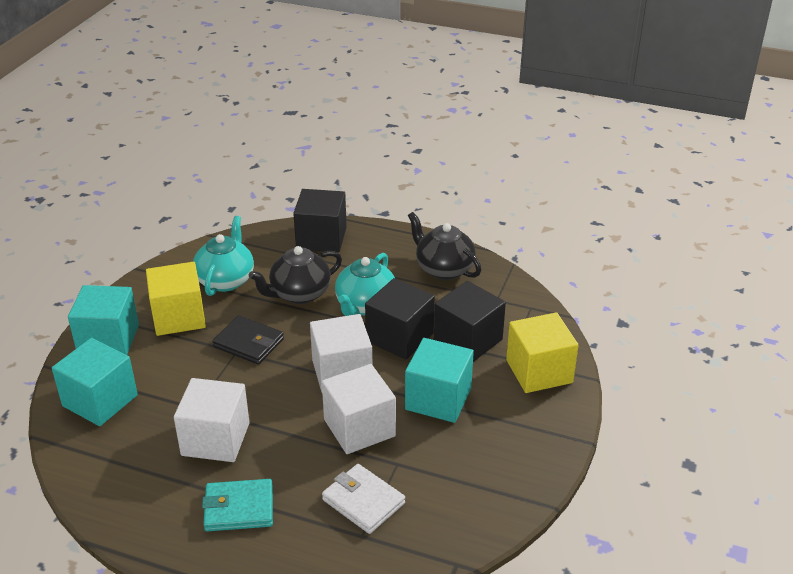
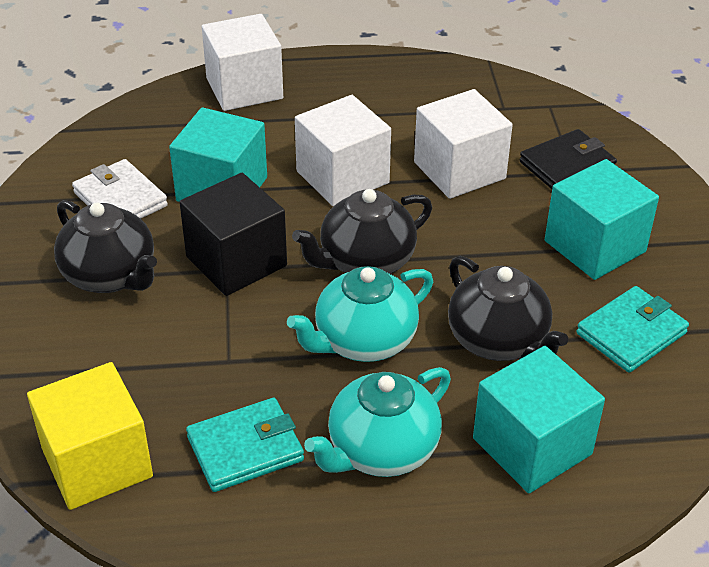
black cube: [293,189,347,252] [365,278,435,360] [434,281,506,362] = 3 -> [180,173,287,296] = 1
black teapot: [249,246,342,304] [408,212,481,280] = 2 -> [54,200,157,293] [292,189,432,274] [448,256,568,361] = 3
turquoise wallet: [202,479,273,531] = 1 -> [186,398,304,492] [576,286,689,373] = 2
yellow cube: [146,262,206,336] [506,312,579,393] = 2 -> [27,362,153,510] = 1

